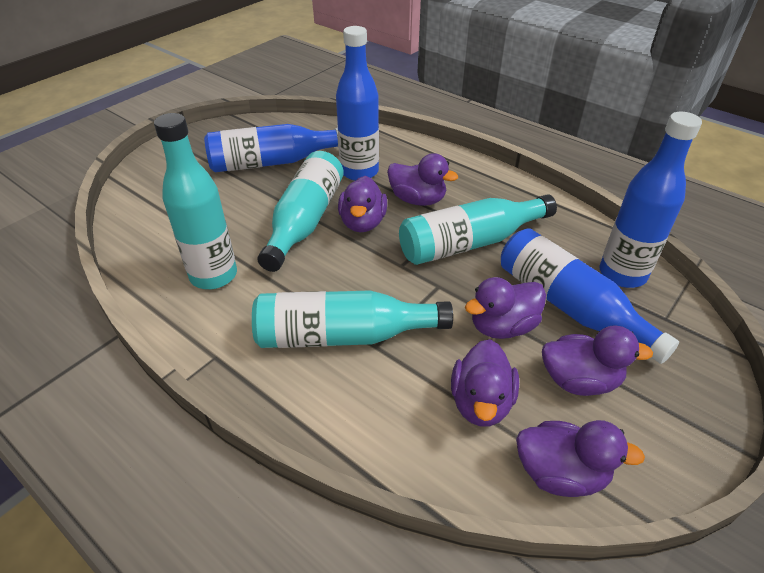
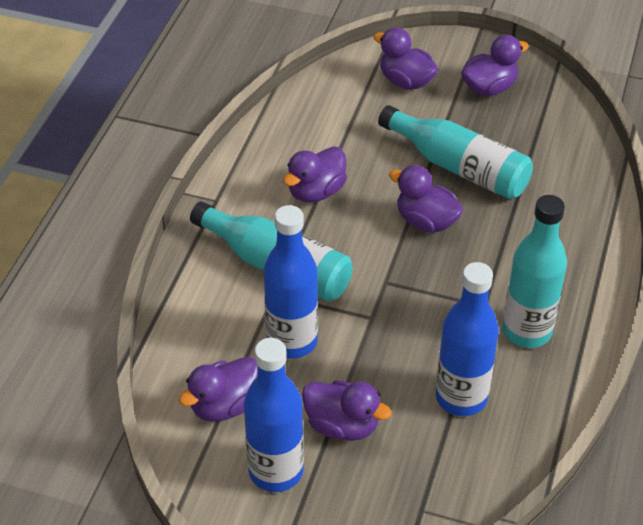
blue bottle: [204,124,339,172] [336,26,379,181] [501,228,679,364] [600,112,702,288] = 4 -> [244,338,304,492] [264,205,318,359] [436,262,499,416] = 3
turquoise bottle: [154,113,237,289] [252,290,453,348] [257,151,344,272] [399,194,557,265] = 4 -> [190,201,353,302] [378,105,533,199] [502,195,567,348] = 3

